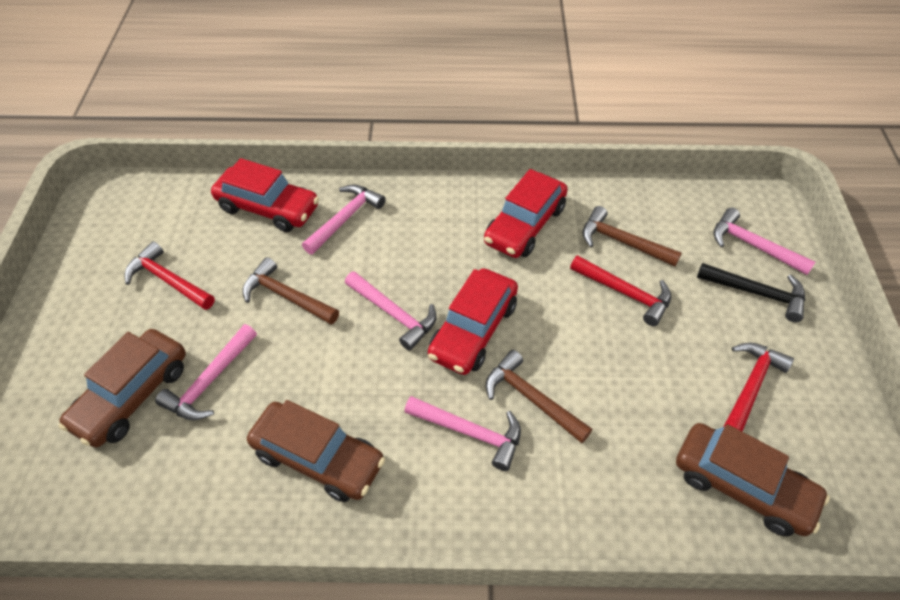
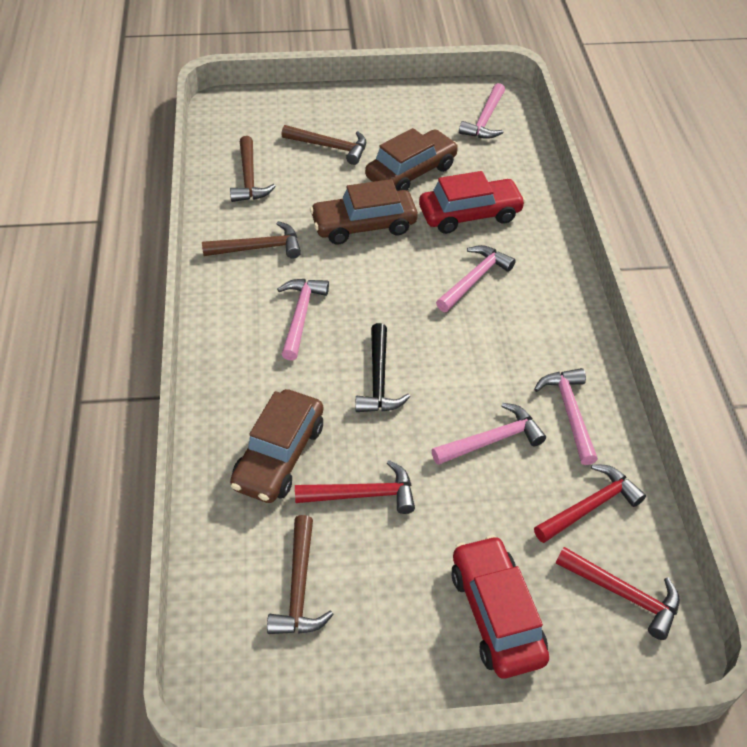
brown hammer: [242,257,339,324] [486,350,592,443] [583,206,682,267] = 3 -> [202,221,301,258] [230,136,276,202] [267,515,334,634] [282,125,366,165] = 4
red car: [211,158,319,232] [428,268,518,375] [484,169,568,258] = 3 -> [419,171,526,234] [451,535,549,678] = 2

